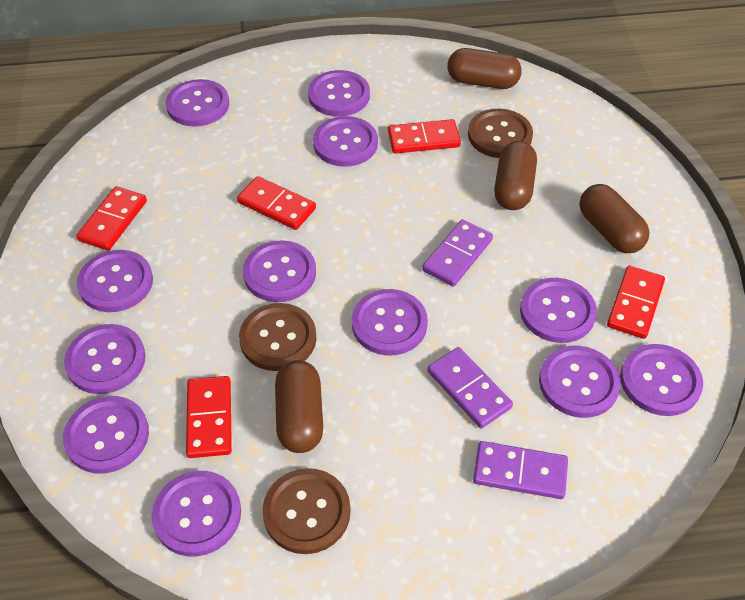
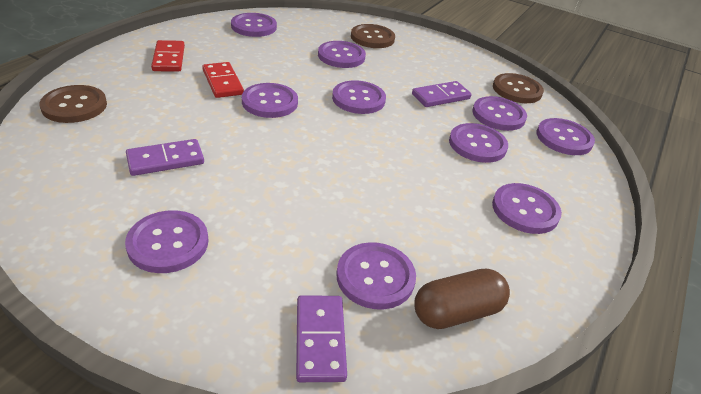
brown capsule: [275,360,323,453] [447,48,522,89] [494,141,537,210] [579,184,650,253] = 4 -> [414,269,510,329] = 1
purple button: [63,396,149,474] [64,324,146,394] [77,250,153,312] [152,471,241,556] [166,79,229,127] [243,240,316,302] [308,70,370,117] [313,116,378,167] [352,289,428,356] [520,278,597,343] [539,346,621,418] [620,344,703,416] = 12 -> [125,210,208,273] [231,13,277,37] [242,83,298,118] [318,41,366,68] [332,80,386,114] [336,242,416,309] [449,123,508,163] [472,96,527,131] [492,183,562,234] [537,118,595,155] = 10
red domino: [76,186,147,251] [186,376,232,458] [237,176,316,230] [388,119,461,154] [607,266,665,339] = 5 -> [151,40,185,72] [202,62,244,98] = 2

